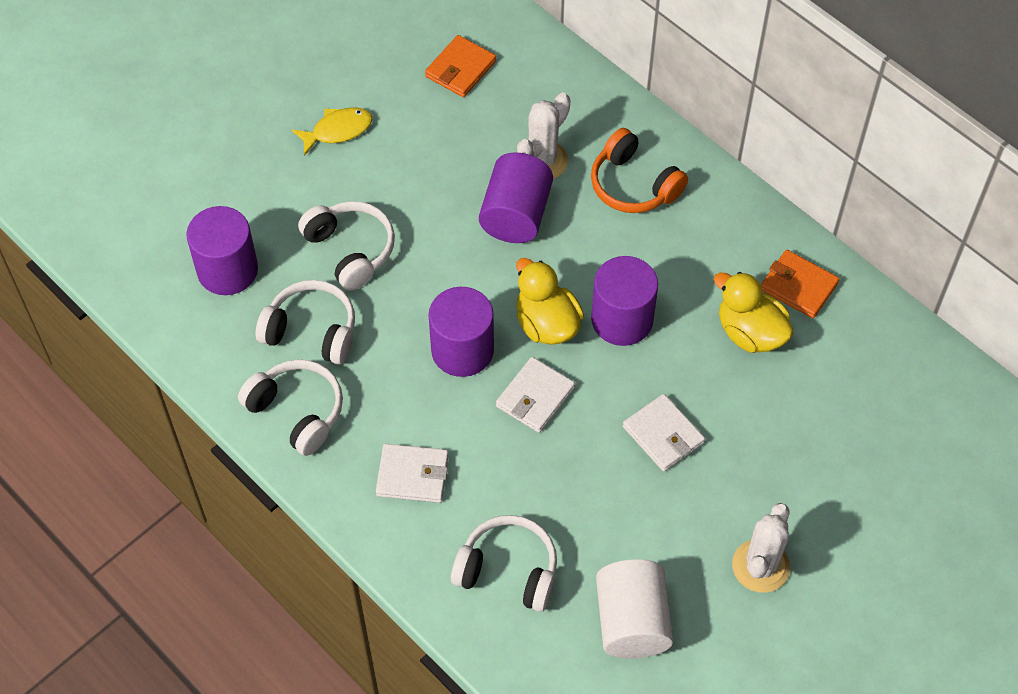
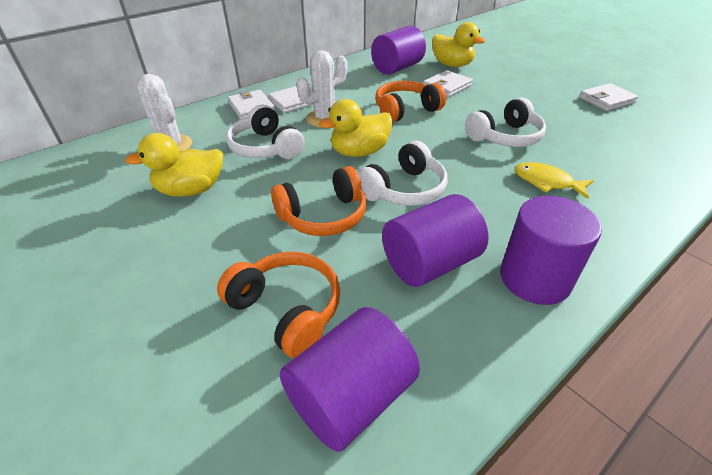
orange headphones: [591,128,688,213] = 1 -> [217,252,340,358] [271,166,366,236] [375,81,446,122] = 3
orange wallet: [425,35,496,97] [761,250,839,318] = 2 -> none = 0
white cylinder: [596,559,673,659] = 1 -> none = 0
white headphones: [238,360,343,456] [256,280,355,365] [298,201,395,291] [451,515,557,612] = 4 -> [226,105,305,159] [358,141,447,206] [465,97,546,147] = 3
white wallet: [376,444,449,503] [496,357,575,433] [623,394,705,472] = 3 -> [228,90,275,120] [268,86,314,113] [423,70,473,97] [579,83,639,111] = 4
yellow duck: [516,258,584,345] [714,272,794,353] = 2 -> [125,133,223,197] [319,99,393,157] [432,22,485,67] = 3

